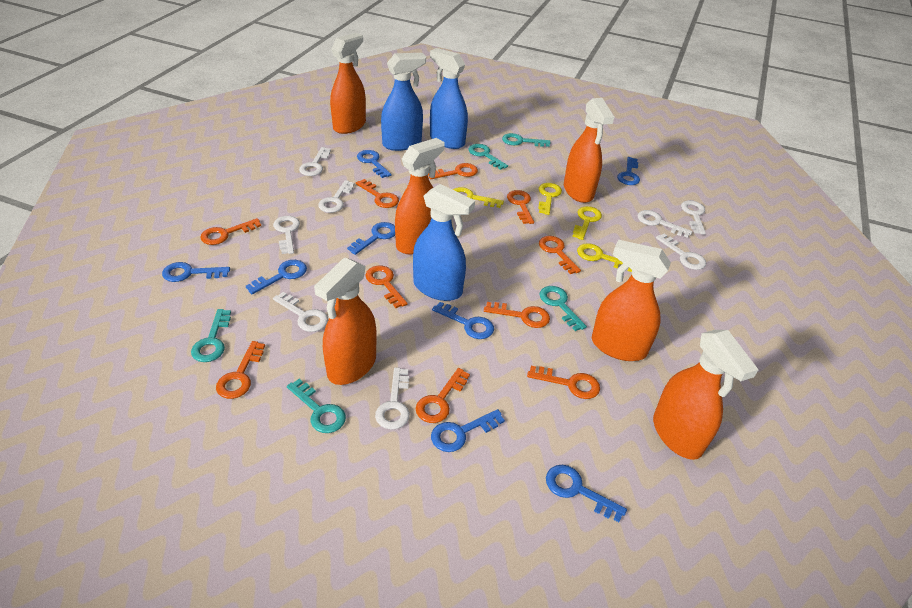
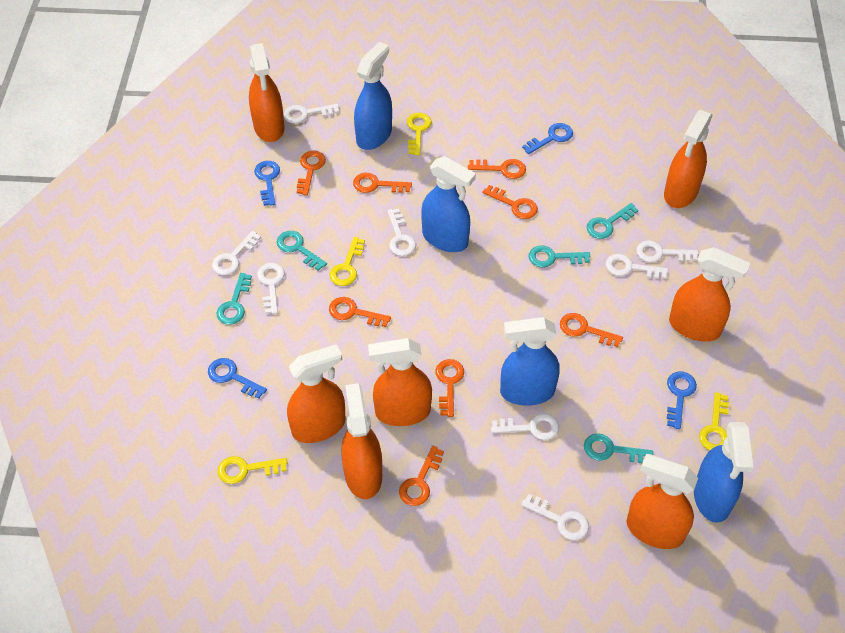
blue key: [162,262,230,282] [246,260,307,294] [347,222,395,255] [357,150,391,178] [431,409,505,452] [432,302,494,339] [546,465,627,522] [617,157,640,185] = 8 -> [208,358,267,399] [254,161,280,206] [522,123,573,154] [667,372,697,429] = 4
blue spray bottle: [381,53,426,151] [413,184,475,301] [430,48,468,149] = 3 -> [354,42,392,150] [421,156,476,252] [500,317,560,406] [694,422,753,523] = 4
orange key: [200,218,261,245] [216,341,265,399] [356,179,399,208] [365,266,408,308] [416,368,470,423] [428,163,478,179] [484,302,550,328] [507,190,534,224] [527,366,600,399] [539,236,581,274] = 10 -> [297,151,326,195] [329,297,391,327] [353,173,412,193] [399,446,444,506] [435,359,464,417] [468,159,526,179] [483,185,538,219] [560,313,623,347] = 8
orange spray bottle: [314,258,377,385] [330,33,366,134] [395,138,445,255] [564,98,614,203] [592,240,671,361] [653,330,759,460] = 6 -> [249,43,285,142] [287,344,345,443] [341,383,382,499] [368,338,432,426] [627,454,698,549] [664,110,713,208] [669,247,750,342] = 7

